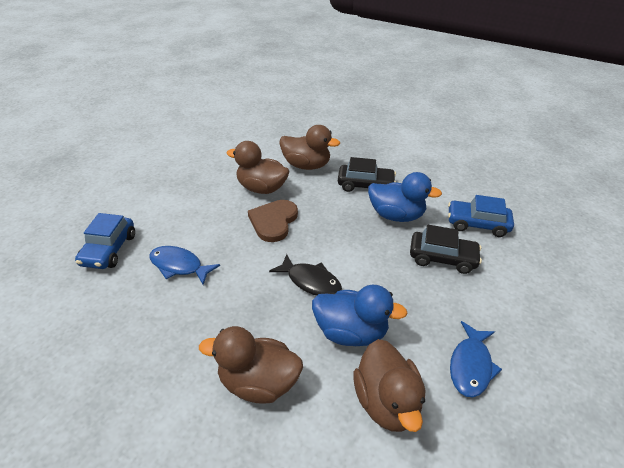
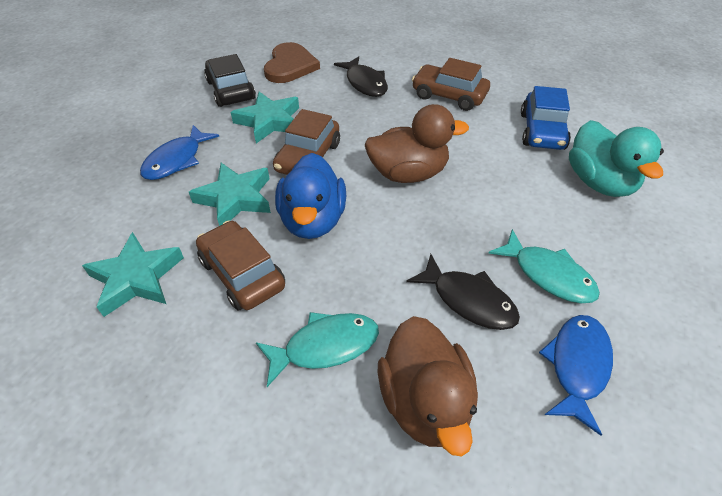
black car: [338,157,396,192] [410,225,482,274] = 2 -> [204,54,256,107] = 1
black fish: [269,254,342,296] = 1 -> [334,56,388,97] [406,254,520,330] = 2
blue car: [75,213,135,269] [448,195,514,237] = 2 -> [521,86,571,150] = 1
blue duck: [312,285,408,346] [368,172,442,222] = 2 -> [275,153,346,239] = 1
brown car: none = 0 -> [196,221,285,310] [273,109,340,175] [412,58,490,111] = 3
brown duck: [199,326,303,404] [226,141,289,194] [279,125,340,170] [353,339,425,432] = 4 -> [365,104,469,183] [378,316,478,457] = 2
turquoise duck: none = 0 -> [569,120,664,197] = 1
turquoise fish: none = 0 -> [256,312,379,387] [488,229,600,304] = 2
turquoise star: none = 0 -> [82,232,184,317] [189,163,271,226] [231,92,299,143] = 3

